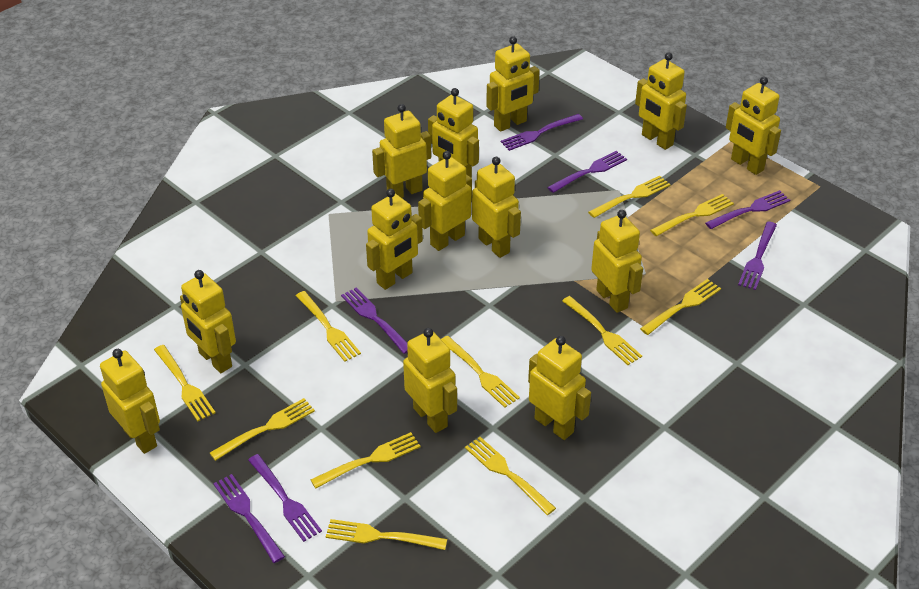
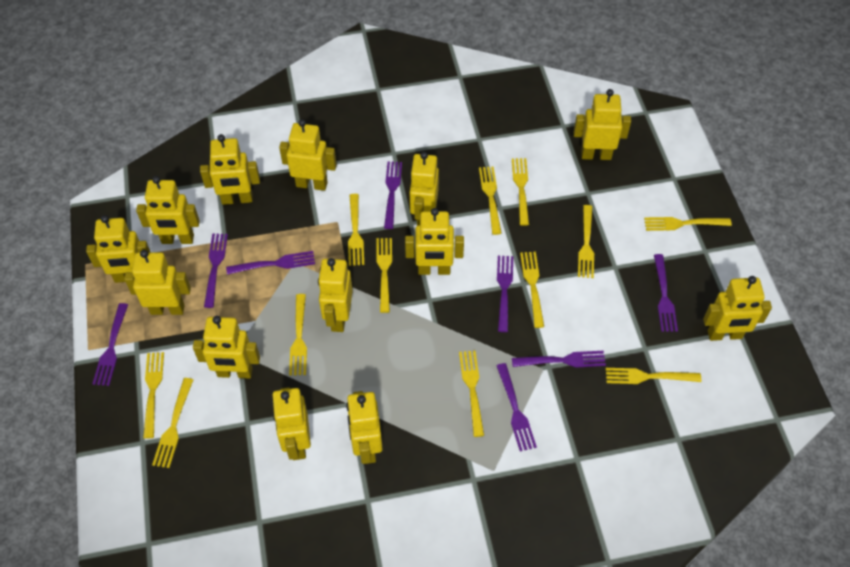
purple fork: [213,474,285,563] [248,454,322,542] [341,288,407,354] [501,114,583,151] [547,151,627,193] [705,190,790,229] [738,221,777,290] = 7 -> [93,303,128,386] [204,234,228,308] [226,251,315,275] [384,161,402,229] [496,363,537,451] [497,256,513,332] [512,351,606,368] [654,254,678,332] = 8
yellow fork: [154,345,216,421] [210,398,315,461] [296,291,361,362] [311,432,421,489] [326,519,447,550] [441,336,520,408] [465,437,556,515] [562,296,642,365] [588,176,671,218] [640,279,721,335] [650,194,734,236] = 11 -> [143,352,164,439] [152,378,193,468] [289,294,307,376] [348,194,364,266] [376,238,392,313] [459,351,484,437] [479,166,502,235] [512,158,529,226] [520,252,544,328] [578,205,594,278] [606,368,701,384] [644,217,732,231] = 12

